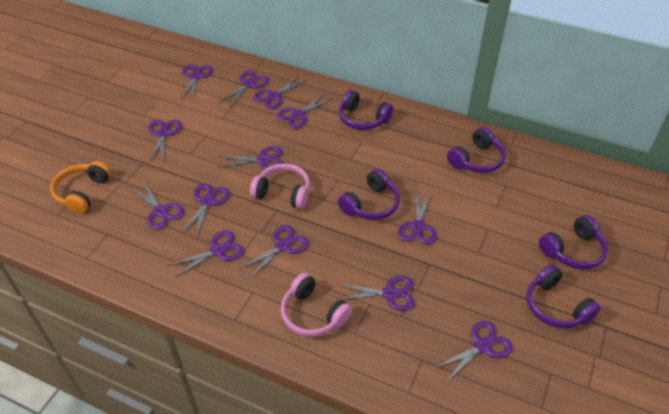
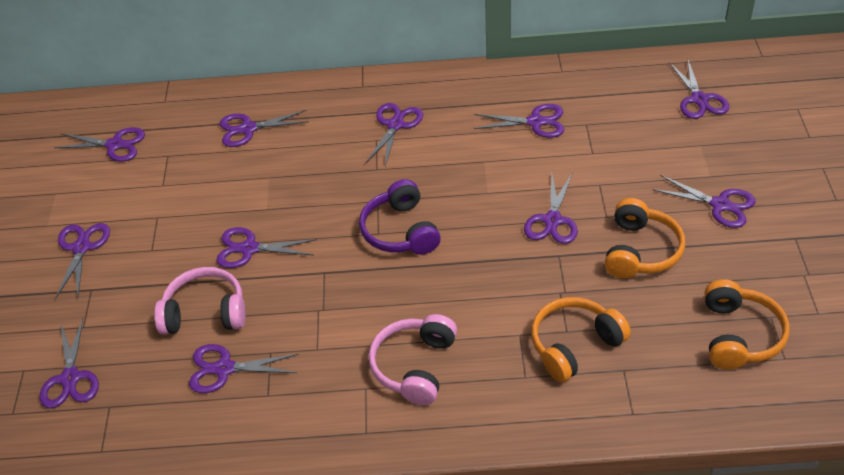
orange headphones: [50,161,111,214] = 1 -> [531,297,631,382] [605,198,685,278] [705,279,790,370] = 3
purple headphones: [338,169,400,220] [339,90,393,130] [447,127,506,173] [526,264,601,328] [539,215,608,269] = 5 -> [359,179,441,254] = 1
purple scissors: [131,182,184,230] [148,120,182,163] [168,230,244,278] [180,64,213,99] [181,183,230,237] [218,146,283,170] [219,70,269,107] [239,225,309,279] [253,75,307,109] [277,93,333,128] [337,276,414,311] [398,192,437,245] [434,321,512,382] = 13 -> [40,318,99,409] [54,127,145,162] [55,223,110,299] [189,344,299,393] [216,227,317,268] [220,110,309,147] [366,103,423,167] [474,104,564,138] [524,173,578,244] [653,175,756,228] [669,60,729,119] = 11

